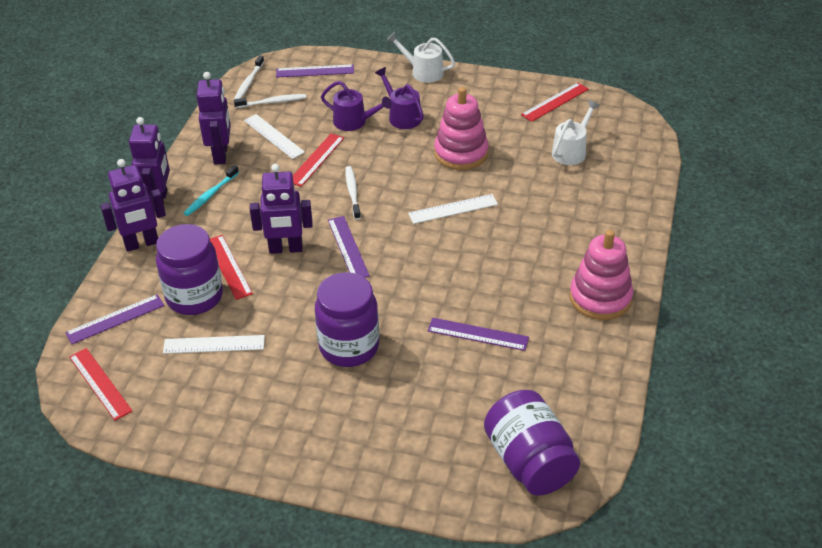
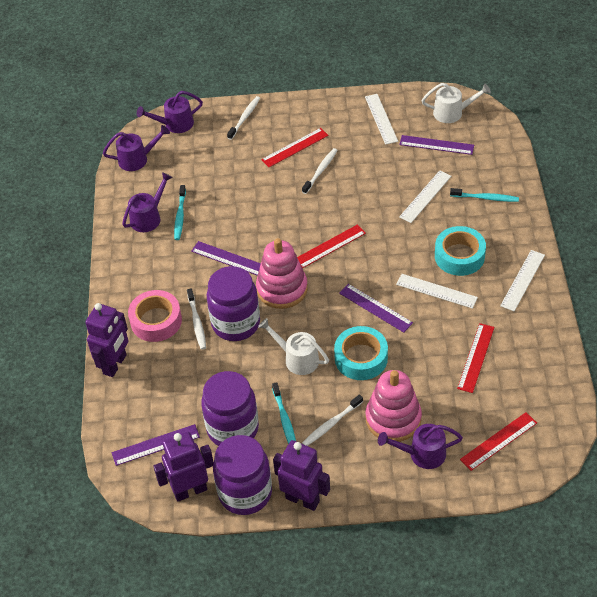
pink tape: none = 0 -> [128,290,182,342] = 1
purple robot: [100,159,166,252] [129,117,170,211] [197,72,231,165] [250,164,313,254] = 4 -> [85,303,129,377] [153,432,214,502] [273,440,330,511] = 3
purple watering can: [321,81,392,131] [375,67,424,129] = 2 -> [103,125,170,171] [122,172,173,232] [137,91,203,133] [378,424,463,469] = 4
turquoise tape: none = 0 -> [334,326,388,380] [435,226,486,276] = 2
turquoise toothbrush: [183,165,239,216] = 1 -> [174,185,186,240] [272,382,296,444] [450,188,519,202] = 3
white ruler: [163,335,265,354] [244,114,305,159] [408,194,498,224] = 3 -> [365,94,398,145] [396,274,478,309] [399,170,451,223] [500,250,545,311] = 4
white toothbrush: [234,55,264,99] [234,94,306,108] [346,166,361,220] = 3 -> [187,288,206,350] [227,96,260,140] [302,148,338,194] [302,394,363,446] = 4

